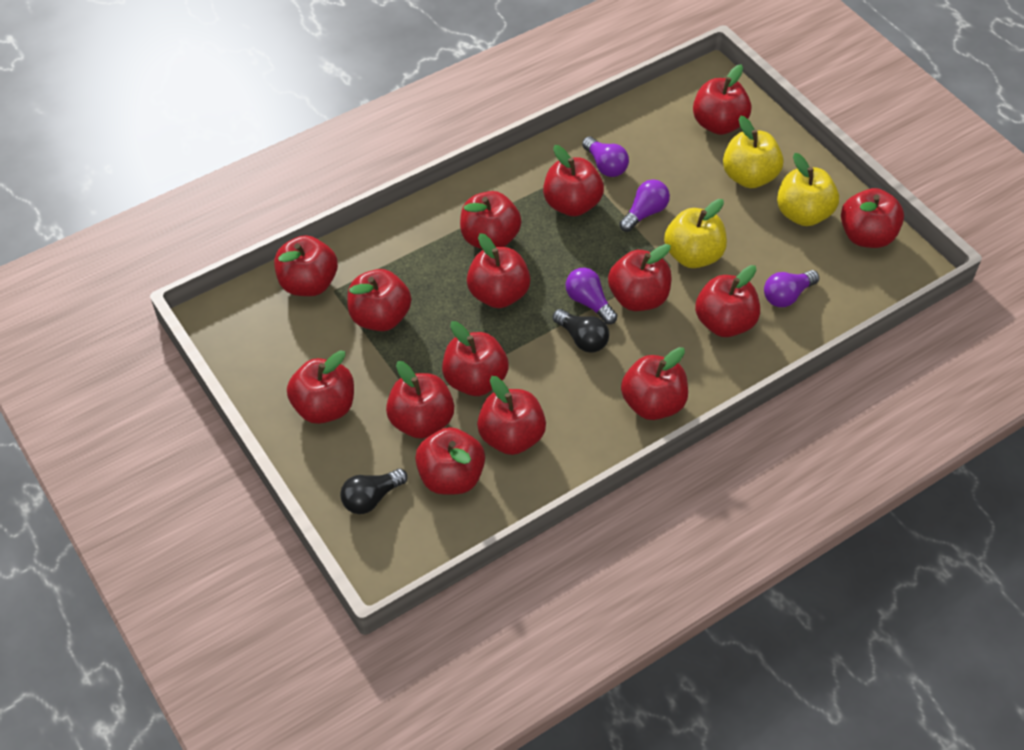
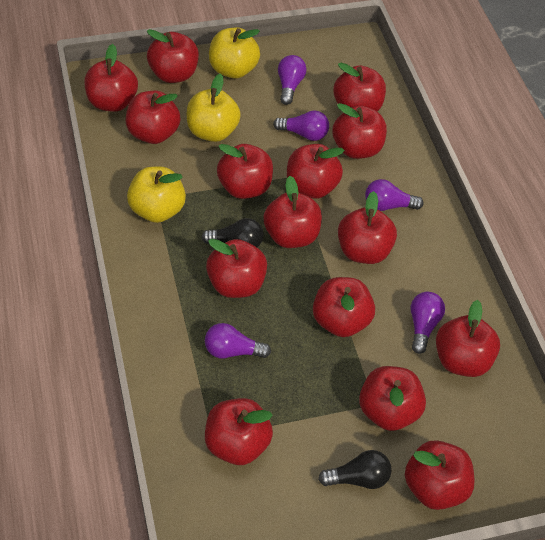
purple light bulb: [566,268,617,324] [582,136,629,177] [619,179,670,232] [764,270,819,307] = 4 -> [205,323,271,358] [273,110,329,141] [278,55,307,105] [365,179,423,211] [411,292,445,354] = 5

